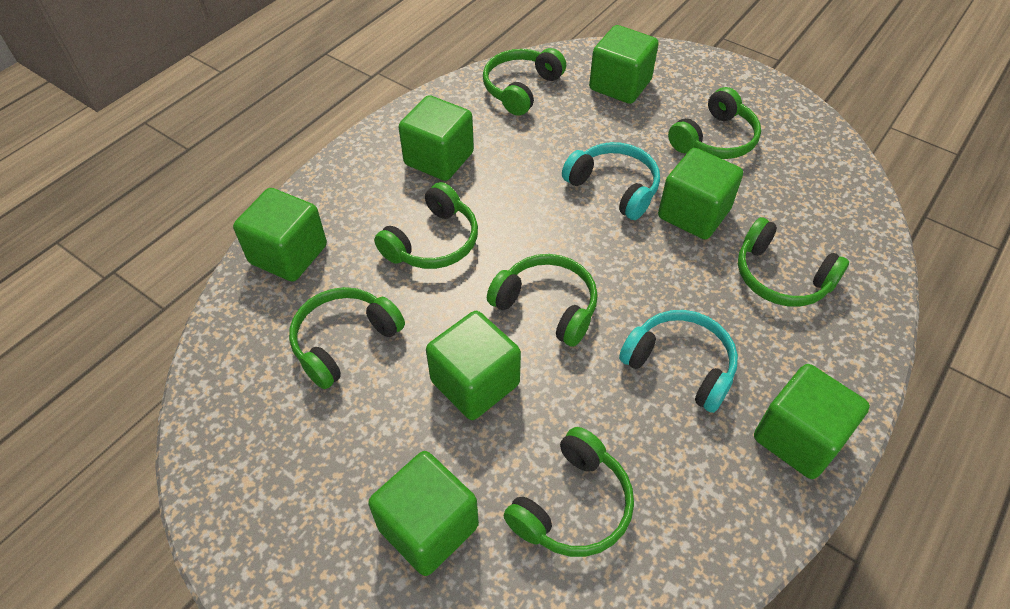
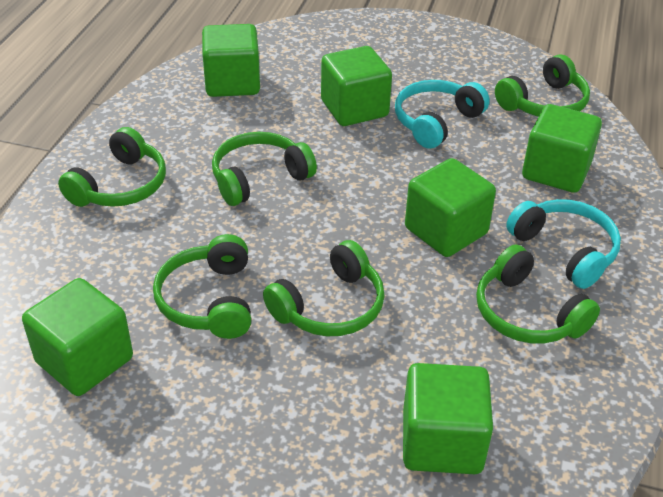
green cube: [233,188,327,282] [368,451,479,576] [399,95,474,181] [426,311,521,420] [589,25,659,104] [658,148,743,239] [754,364,870,479] = 7 -> [22,278,133,396] [202,24,260,97] [321,46,392,126] [403,363,493,474] [405,158,496,257] [522,104,602,193] = 6
green headphones: [289,287,405,389] [374,182,478,269] [483,48,566,116] [487,254,598,347] [503,427,634,557] [668,87,761,159] [738,217,849,306] = 7 -> [58,127,166,207] [153,234,251,339] [212,132,317,206] [263,240,385,336] [476,244,600,344] [495,54,590,117] = 6

